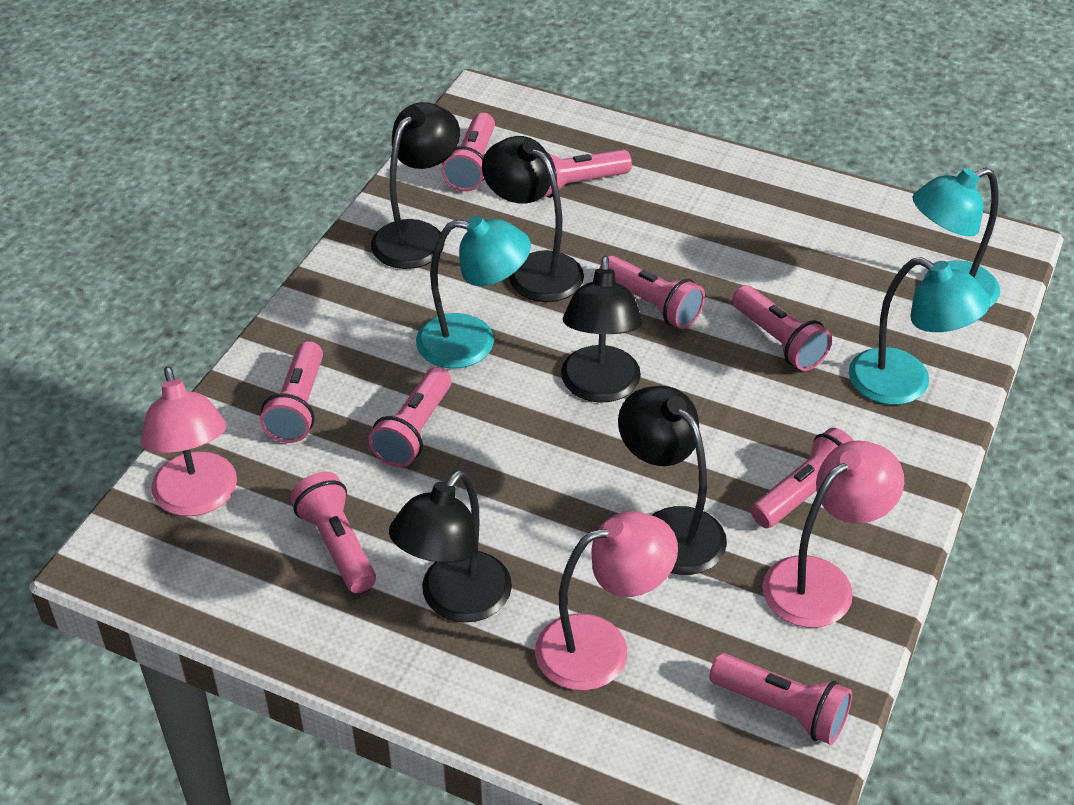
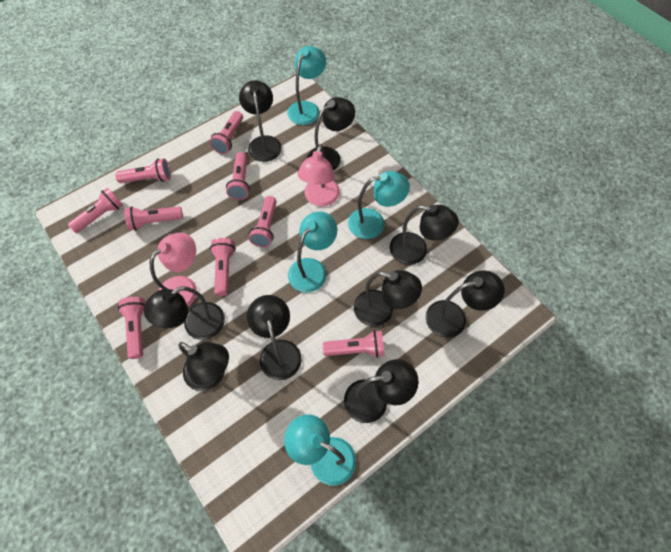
black lamp: [371,102,460,269] [389,470,512,623] [482,136,584,302] [561,256,643,403] [618,386,727,575] = 5 -> [143,286,225,340] [178,342,229,391] [239,80,282,162] [247,295,302,380] [307,97,355,171] [344,359,419,423] [354,270,422,326] [389,205,459,265] [425,271,504,338] = 9
pink lamp: [141,366,237,516] [535,511,678,691] [762,440,904,628] = 3 -> [149,232,197,307] [298,144,340,207] = 2
turquoise lamp: [416,216,531,369] [849,257,991,405] [912,168,1000,308] = 3 -> [284,414,356,486] [287,46,326,125] [288,211,337,292] [348,171,410,239] = 4

